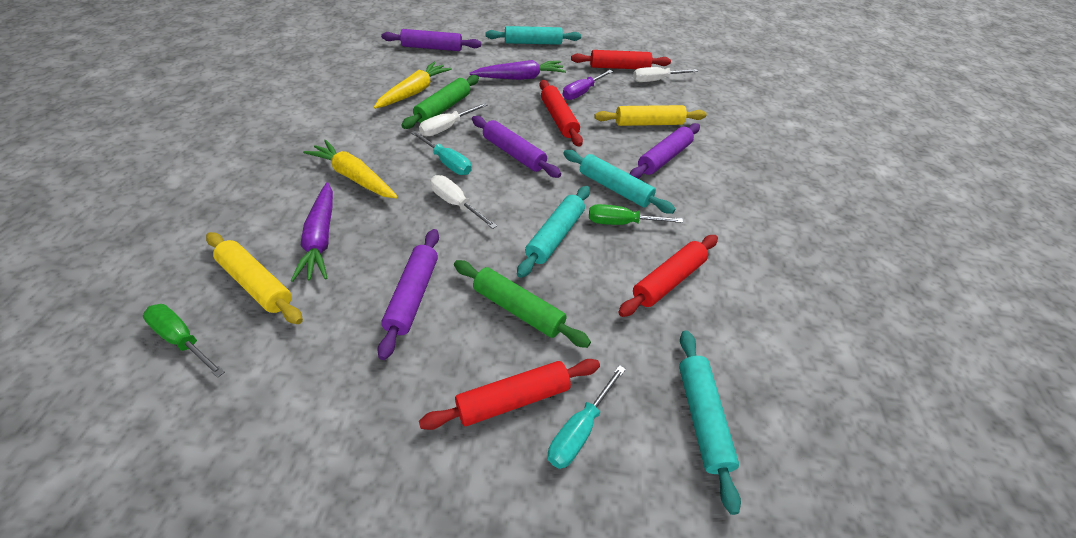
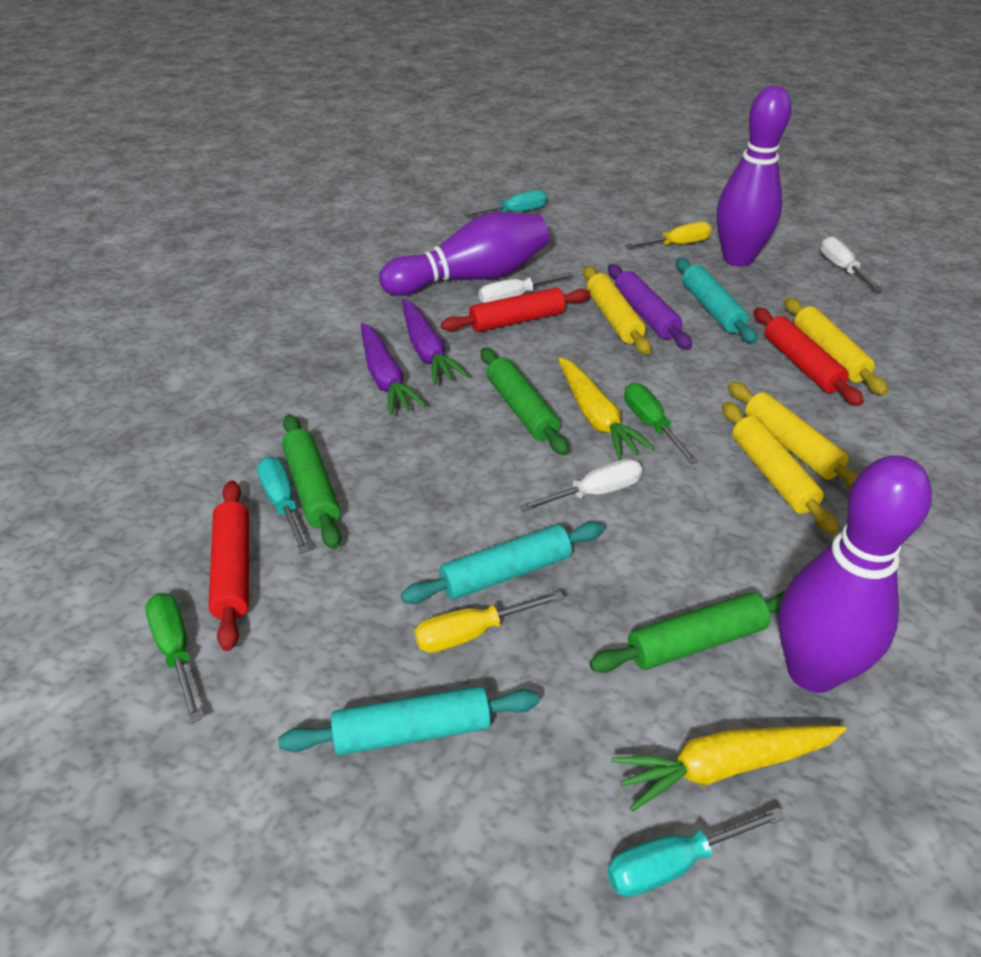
green rolling pin: [401,75,479,129] [454,260,591,348] = 2 -> [282,414,341,549] [481,347,569,455] [589,591,785,673] = 3
purple bowling pin: none = 0 -> [379,212,549,296] [717,86,792,266] [779,456,932,693] = 3
purple rolling pin: [378,229,439,360] [381,29,481,51] [472,116,561,178] [630,123,700,179] = 4 -> [608,264,692,349] = 1
purple screwdriver: [563,70,613,100] = 1 -> none = 0
red rolling pin: [419,359,600,430] [539,80,583,147] [571,50,671,69] [618,235,718,317] = 4 -> [208,481,249,651] [441,288,590,332] [754,307,864,406] = 3
turquoise rolling pin: [485,26,581,45] [517,186,590,278] [563,150,676,214] [679,330,741,515] = 4 -> [278,686,539,755] [401,522,604,604] [676,258,758,343] = 3
turquoise screwdriver: [411,131,472,175] [548,365,626,469] = 2 -> [257,457,309,553] [463,190,547,216] [607,808,785,897] = 3
yellow rolling pin: [206,232,303,324] [594,105,707,126] = 2 -> [583,266,651,355] [722,402,839,535] [728,381,859,489] [785,298,888,395] = 4
yellow screwdriver: none = 0 -> [414,591,565,653] [625,222,712,248] = 2

